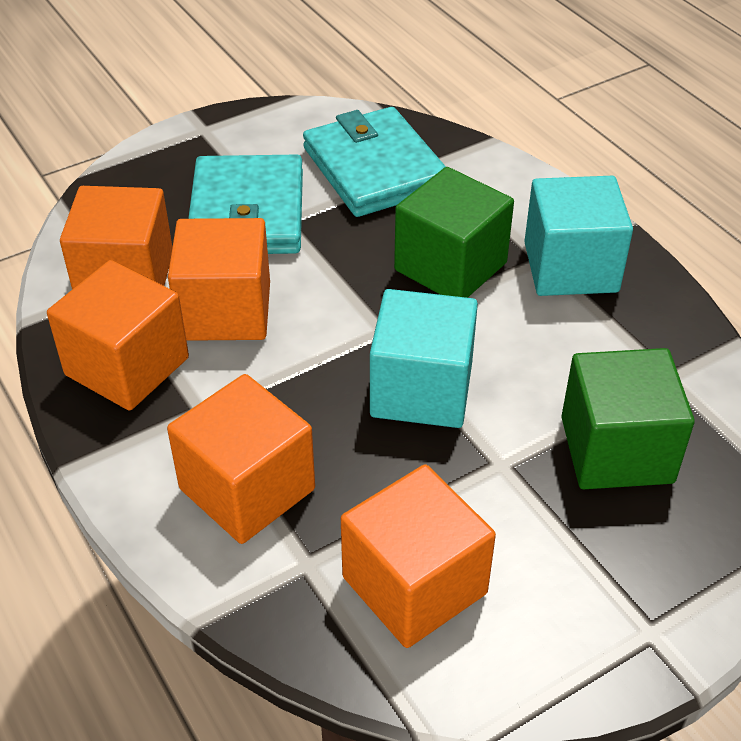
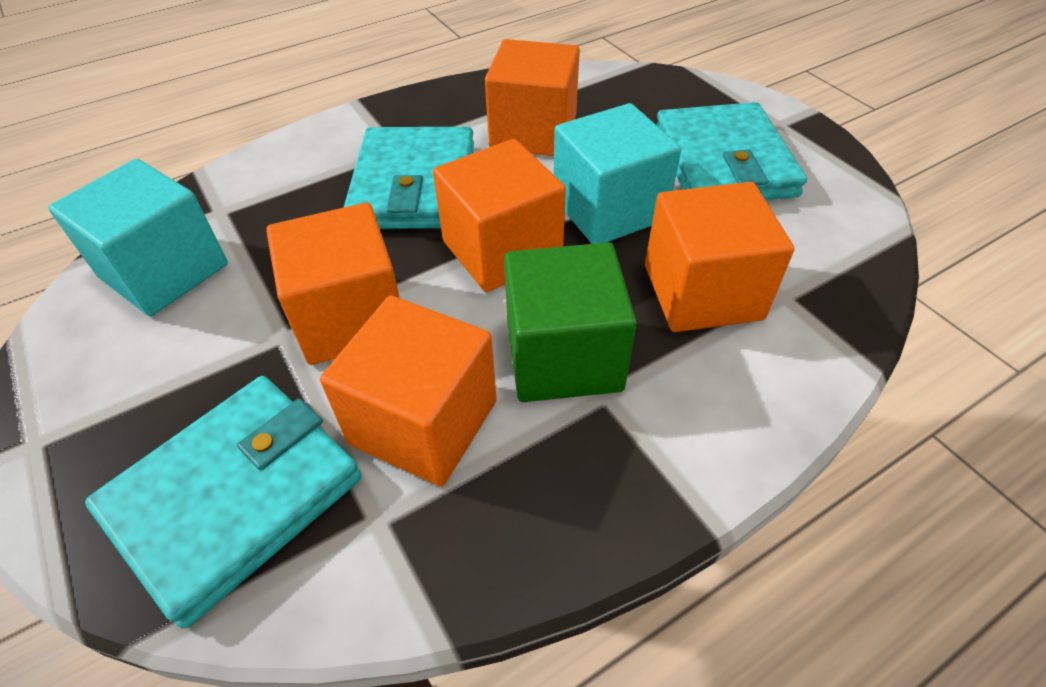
green cube: [394,167,514,298] [561,348,695,489] = 2 -> [504,242,637,402] = 1
turquoise wallet: [188,155,303,254] [303,107,446,217] = 2 -> [85,376,362,629] [344,127,474,229] [656,102,807,200] = 3

